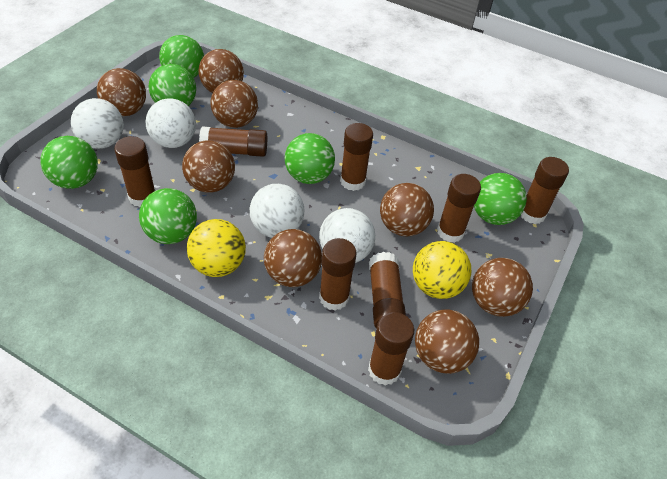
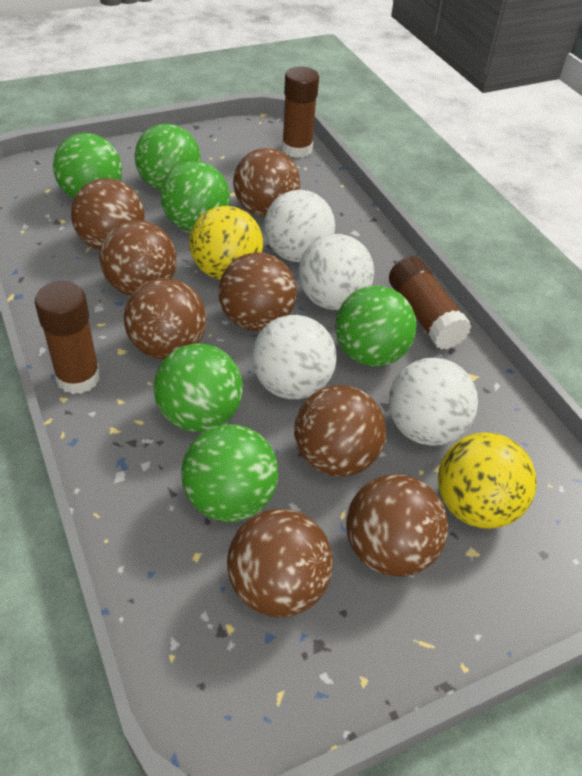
brown glue stick: [114,136,156,207] [199,126,267,157] [319,238,357,311] [340,123,373,191] [368,312,414,386] [369,252,406,329] [437,174,481,243] [521,157,569,224] = 8 -> [35,281,100,394] [282,67,319,158] [389,256,472,350] = 3

